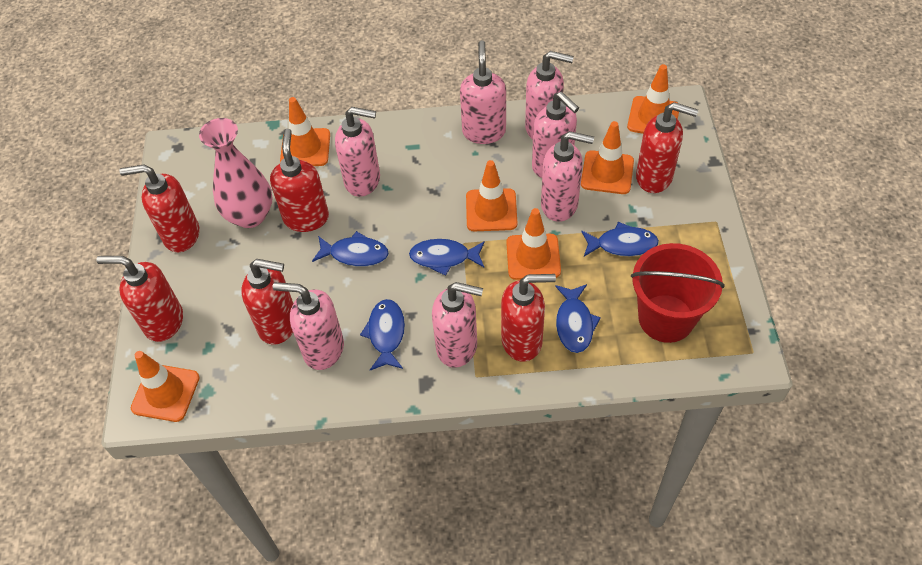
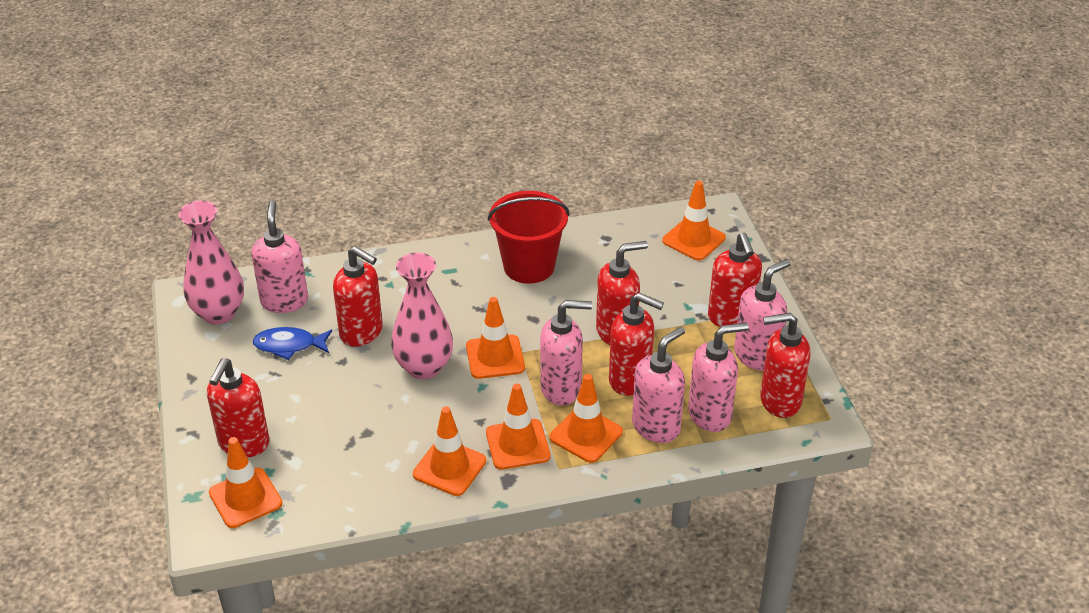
blue fish: [312,231,389,267] [360,299,405,370] [409,239,485,276] [555,284,601,353] [581,222,659,257] = 5 -> [252,327,332,360] = 1
pink soap dispenser: [272,282,344,370] [335,107,380,197] [432,282,483,368] [460,40,506,144] [525,51,574,139] [532,92,579,178] [541,131,594,222] = 7 -> [251,201,308,313] [540,300,592,405] [632,327,685,443] [688,323,749,432] [734,259,791,371] = 5
pink vase: [199,118,272,228] = 1 -> [178,200,244,325] [391,252,453,379] = 2

